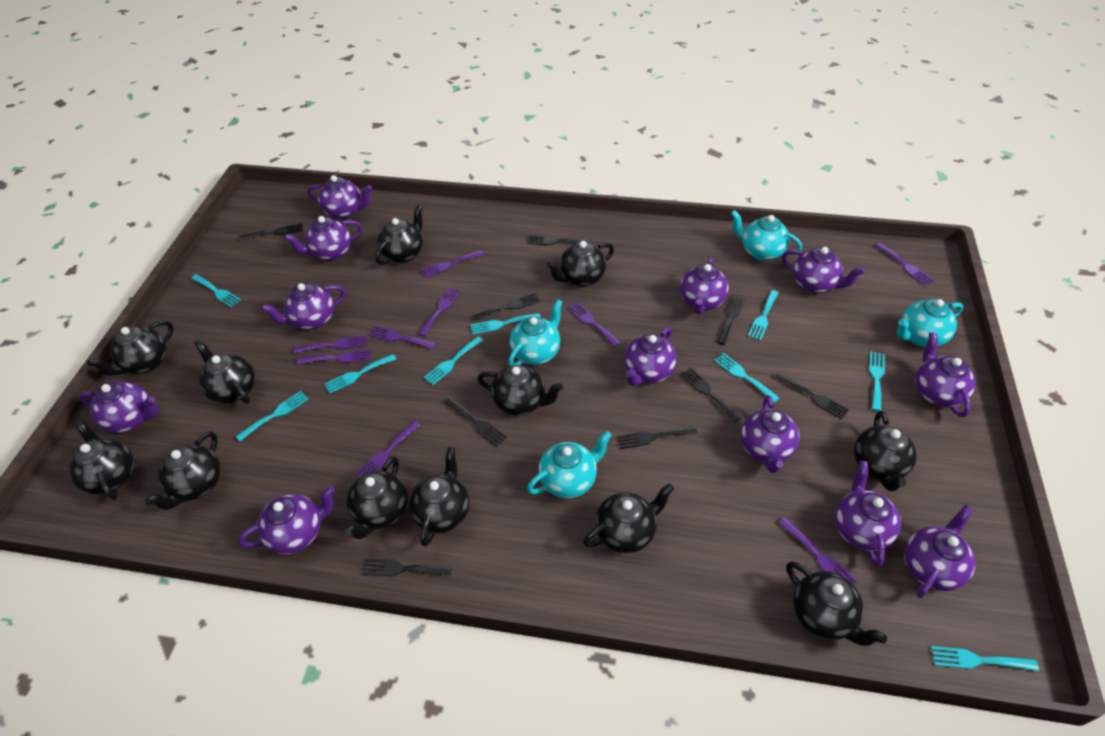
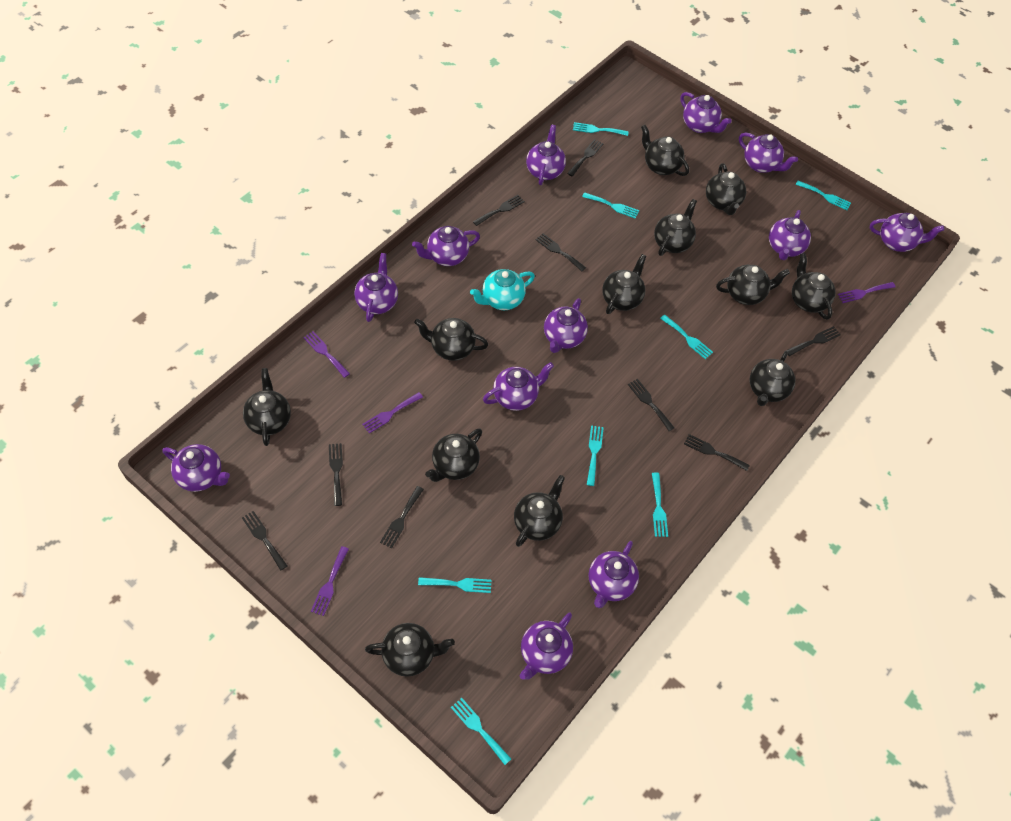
purple fork: [294,335,367,353] [297,350,371,364] [356,421,420,477] [369,326,437,350] [418,288,461,337] [421,250,484,278] [567,302,621,347] [778,517,857,585] [875,243,934,286] = 9 -> [303,331,350,378] [311,546,349,616] [362,392,423,433] [838,282,896,303] = 4
turquoise fork: [191,274,241,308] [235,391,309,441] [325,354,396,393] [423,336,483,385] [470,313,541,335] [714,353,780,403] [748,290,779,341] [869,351,885,411] [931,646,1039,671] = 9 -> [418,577,492,593] [451,698,511,765] [573,122,629,136] [582,192,639,219] [587,425,604,486] [652,472,668,537] [660,315,713,359] [796,181,851,210] = 8
turquoise teapot: [508,299,562,366] [527,431,612,498] [731,210,802,261] [897,299,963,347] = 4 -> [470,269,535,310] = 1

